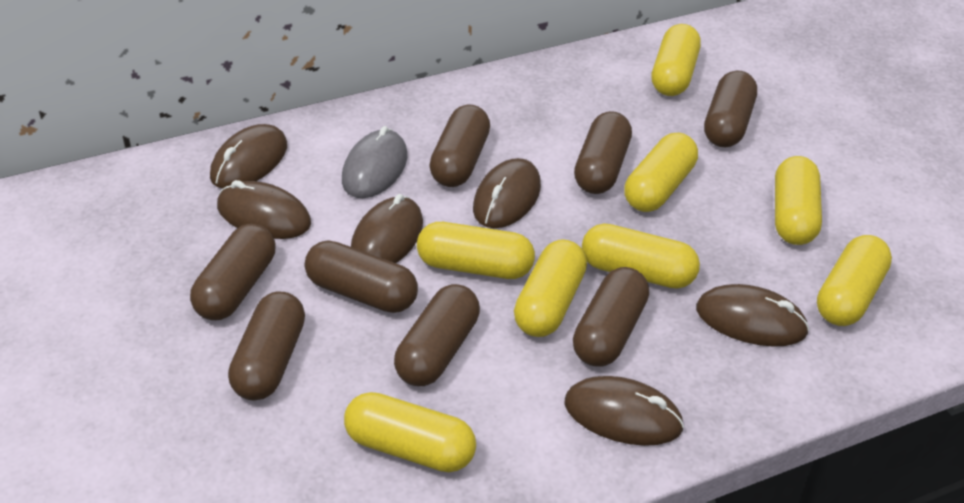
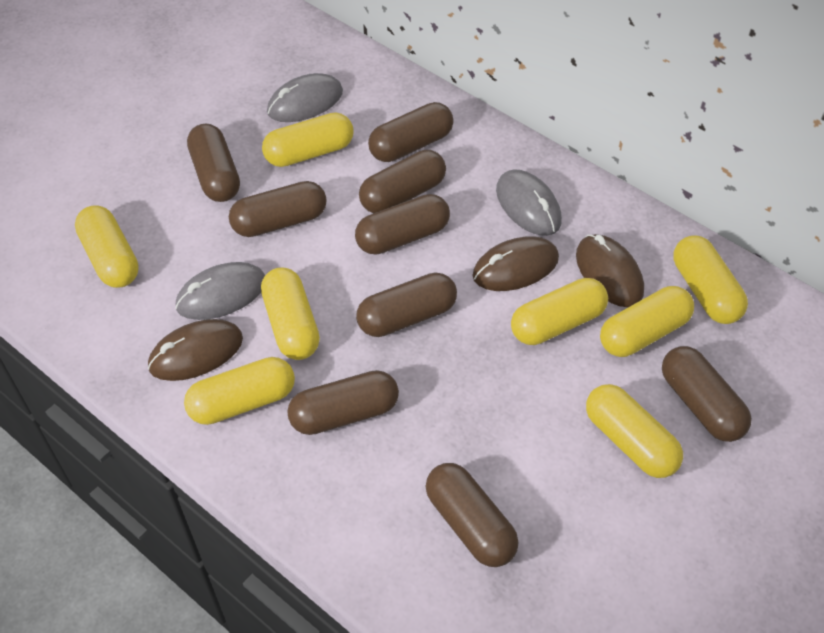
brown capsule: [190,224,275,320] [228,292,305,400] [305,240,418,313] [394,284,480,386] [429,105,490,187] [573,267,649,366] [574,111,632,194] [704,71,757,147] = 8 -> [187,124,240,202] [229,181,327,237] [287,370,399,435] [355,194,450,255] [356,273,457,337] [359,150,446,213] [368,102,454,162] [426,463,519,567] [662,346,752,442] = 9
brown mouse: [210,124,287,189] [217,180,311,239] [351,194,423,263] [473,158,541,228] [564,376,684,446] [696,284,810,347] = 6 -> [148,319,243,381] [472,236,559,291] [576,234,644,307] = 3
grey mouse: [342,126,407,198] = 1 -> [175,262,265,320] [267,73,343,122] [496,169,562,236] = 3

